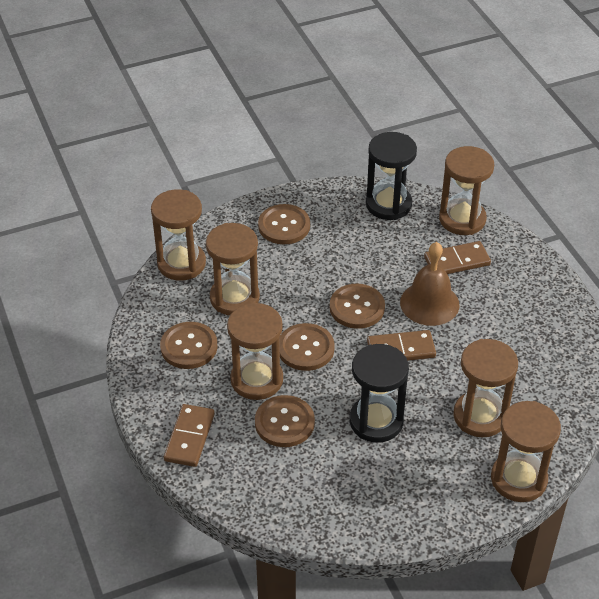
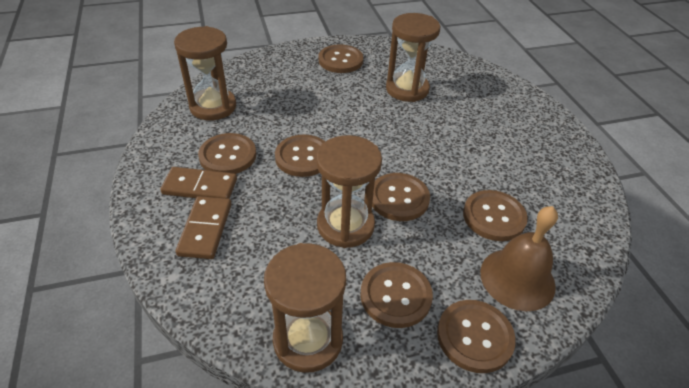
black hourglass: [349,344,409,443] [366,132,417,220] = 2 -> none = 0
brown button: [160,322,217,369] [255,395,315,447] [258,204,310,244] [279,323,334,371] [330,284,385,329] = 5 -> [198,133,256,174] [275,134,325,177] [319,44,363,73] [361,262,433,328] [372,173,430,221] [437,300,516,373] [463,190,528,241] = 7
brown domino: [164,404,215,467] [367,330,436,361] [424,241,491,274] = 3 -> [160,167,237,199] [176,196,232,259] = 2
brown hourglass: [151,189,206,281] [206,223,260,316] [227,303,283,400] [439,146,494,235] [453,339,518,437] [491,401,561,502] = 6 -> [174,26,236,120] [264,243,346,373] [316,135,382,248] [386,13,440,102] = 4

